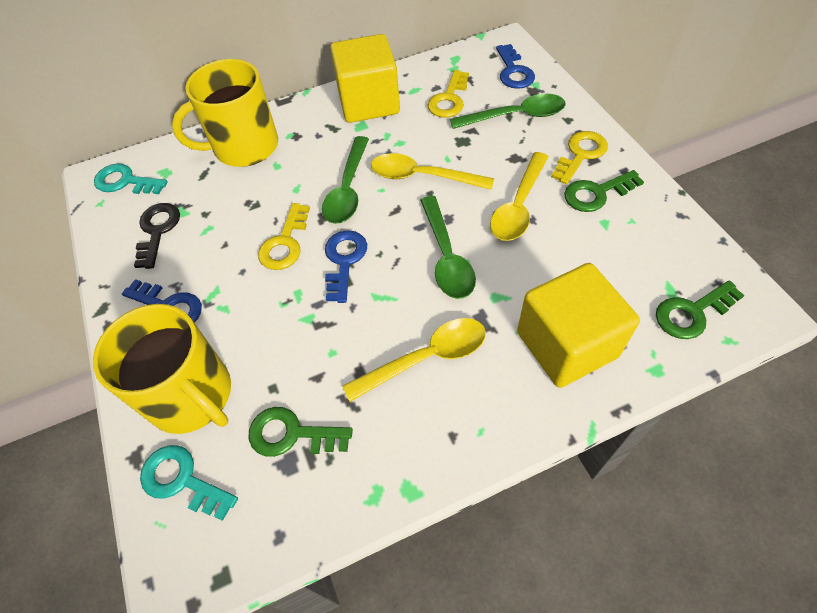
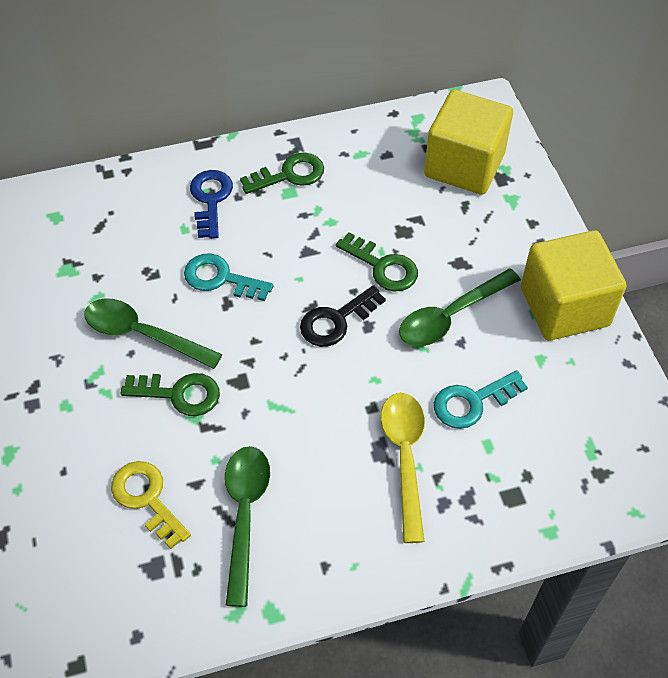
blue key: [122,279,202,323] [325,230,367,303] [496,44,535,89] = 3 -> [190,170,233,239] = 1
yellow key: [258,203,310,270] [428,70,469,118] [551,131,608,184] = 3 -> [111,461,191,549] = 1
yellow mug: [93,304,231,434] [172,59,278,167] = 2 -> none = 0
yellow spoon: [342,318,486,402] [371,153,494,190] [490,152,549,241] = 3 -> [381,393,425,543] = 1

